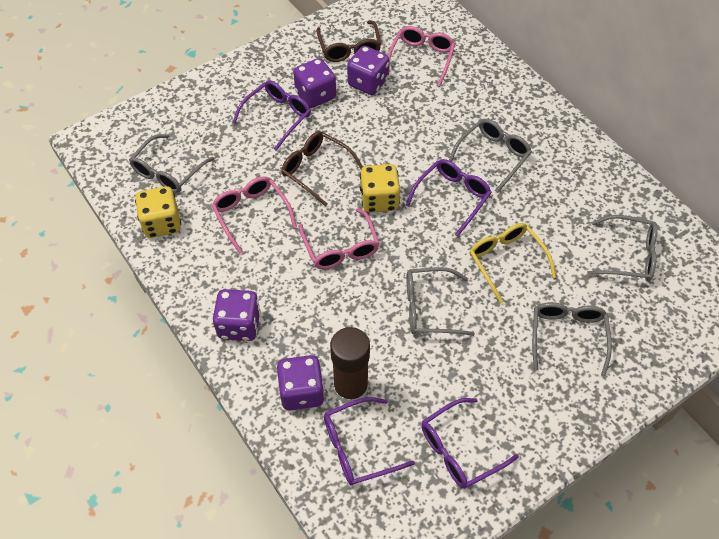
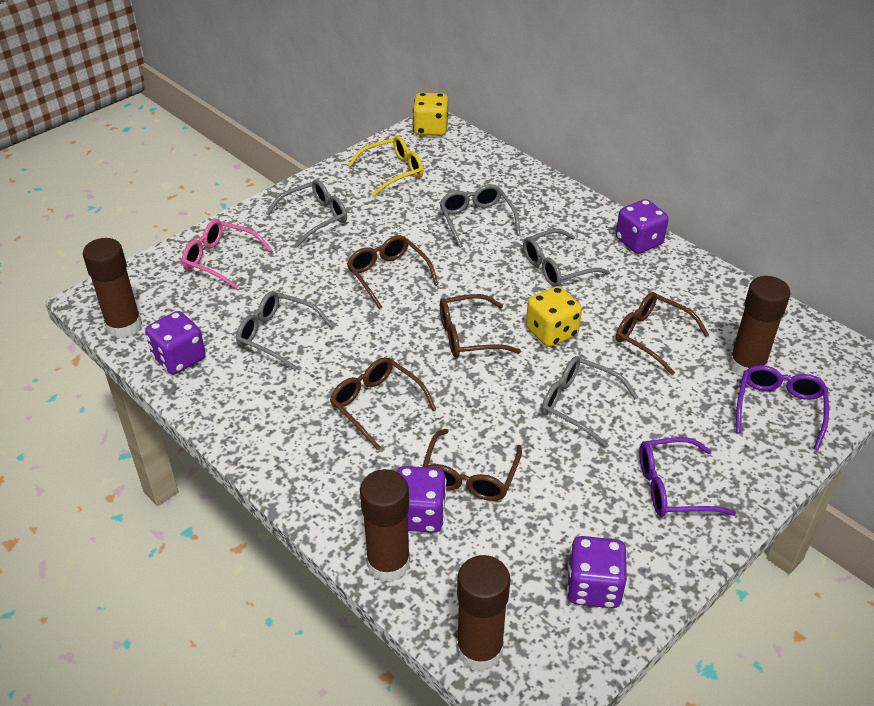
brown glasses: [281,131,363,206] [316,21,381,62] = 2 -> [330,357,437,450] [347,235,438,309] [422,429,522,501] [440,294,521,358] [616,292,709,375] = 5
brown glue stick: [330,327,370,403] = 1 -> [83,238,142,338] [360,469,410,582] [456,555,510,671] [729,276,791,377] = 4
pink glasses: [211,176,297,254] [299,208,380,269] [388,26,455,87] = 3 -> [182,220,272,289] = 1
purple glasses: [232,80,311,151] [324,397,415,486] [406,159,492,237] [421,398,519,489] = 4 -> [639,437,736,517] [736,365,829,450] = 2

